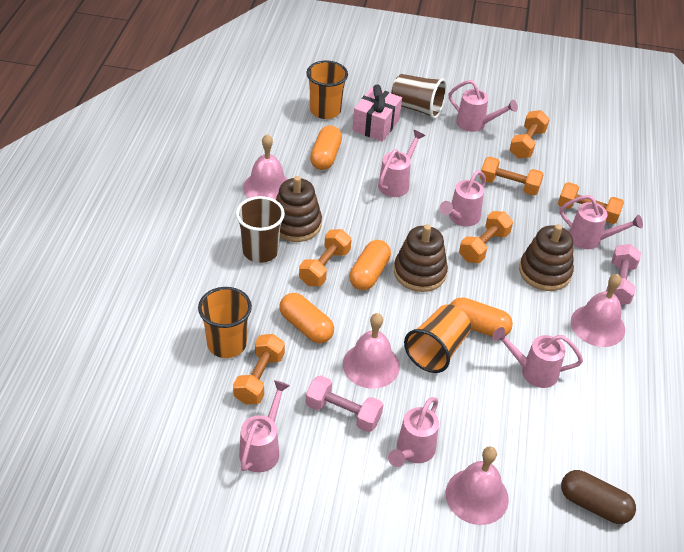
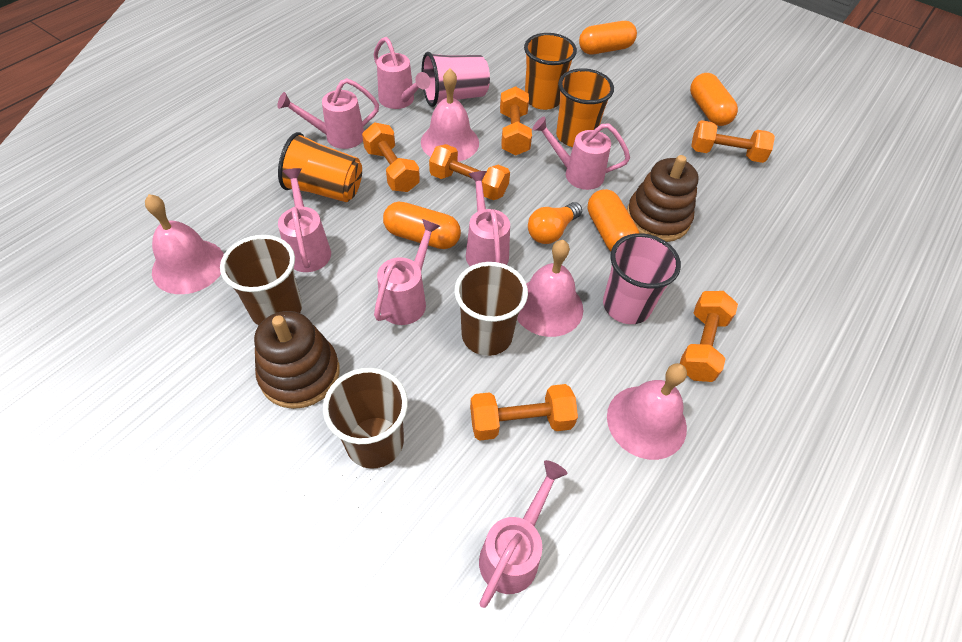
brown capsule: [561,470,636,524] = 1 -> none = 0
brown cup: [236,196,285,263] [391,74,447,119] = 2 -> [220,235,302,325] [323,368,408,469] [454,262,528,356] = 3
brown stacking toy: [276,176,322,242] [394,225,448,292] [519,224,574,291] = 3 -> [254,311,340,409] [627,155,699,242] = 2
orange light bulb: none = 0 -> [528,202,582,244] = 1
pink cup: none = 0 -> [422,52,490,107] [603,233,681,324] = 2
pink dumbbell: [306,375,383,432] [606,244,641,305] = 2 -> none = 0
pink gift: [352,84,402,142] = 1 -> none = 0

